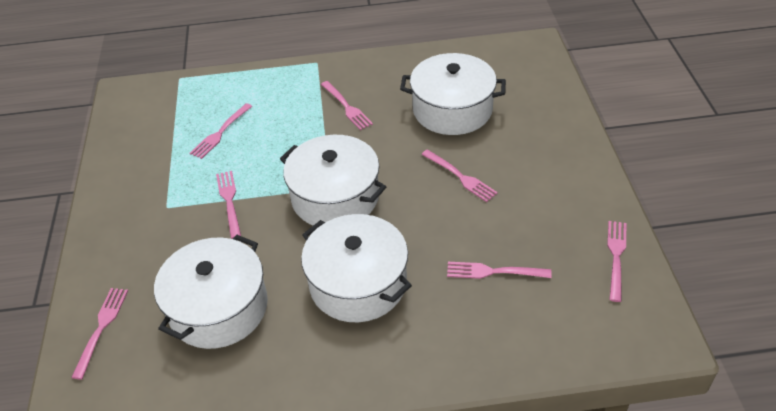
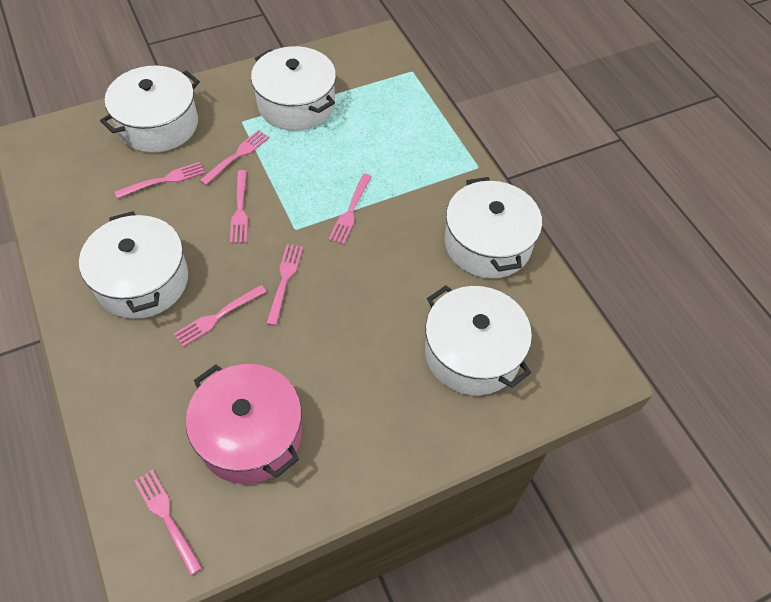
pink pot: none = 0 -> [186,364,302,484] = 1
white pot: [154,235,268,349] [280,135,386,226] [301,214,412,322] [400,53,506,135] = 4 -> [79,211,188,319] [100,66,200,153] [251,46,336,131] [425,286,532,395] [445,177,542,279] = 5

